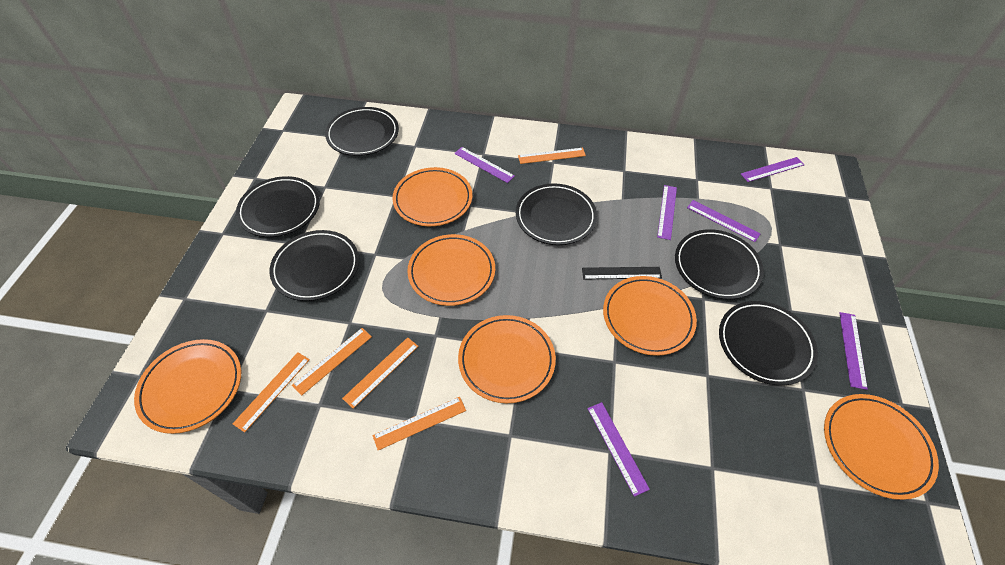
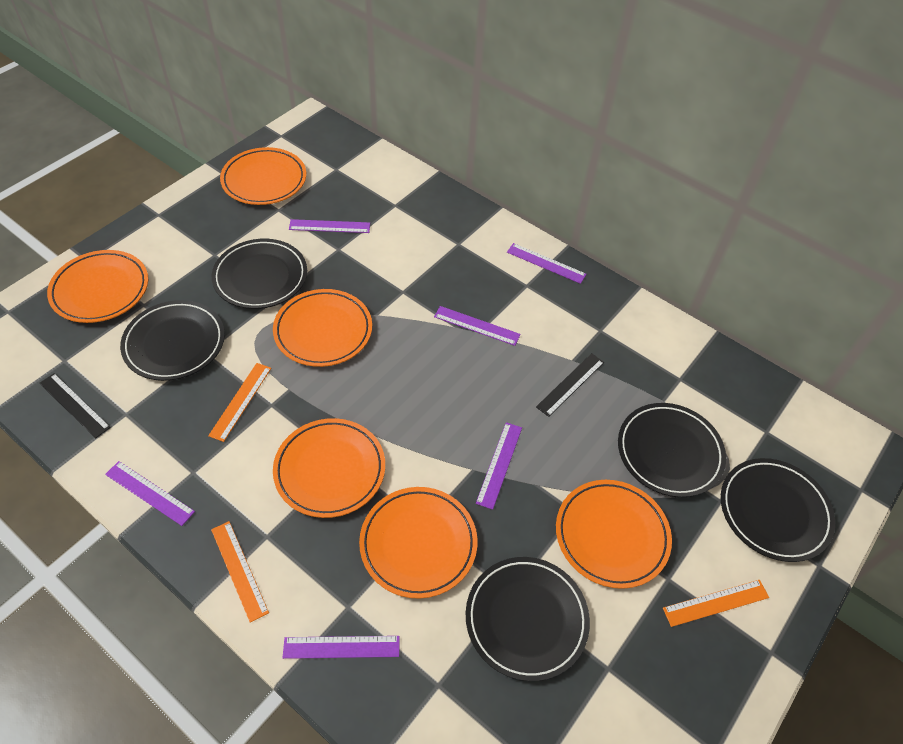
black plate: [236,176,320,237] [269,230,359,301] [325,107,399,156] [516,183,597,245] [675,229,764,299] [719,301,818,385] = 6 -> [120,300,225,381] [212,239,307,309] [466,557,590,681] [618,403,726,497] [721,458,835,562] = 5
black ruler: [582,267,662,279] = 1 -> [39,373,111,438] [536,353,604,417] = 2
orange ruler: [233,352,310,432] [292,328,372,396] [342,337,419,409] [372,397,466,450] [518,148,586,164] = 5 -> [208,363,271,442] [211,521,269,623] [663,580,769,627] = 3

